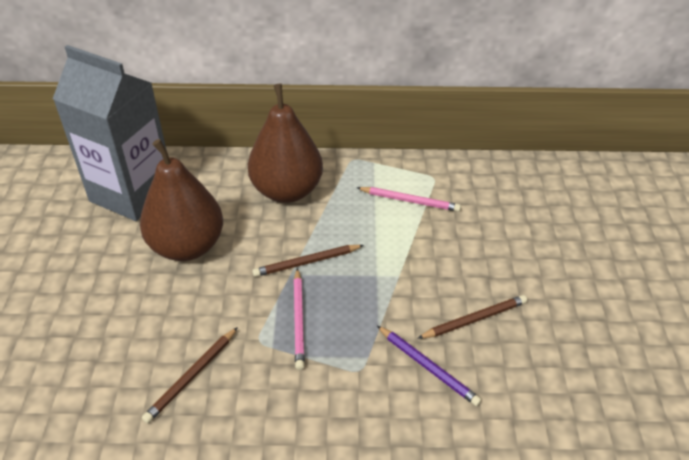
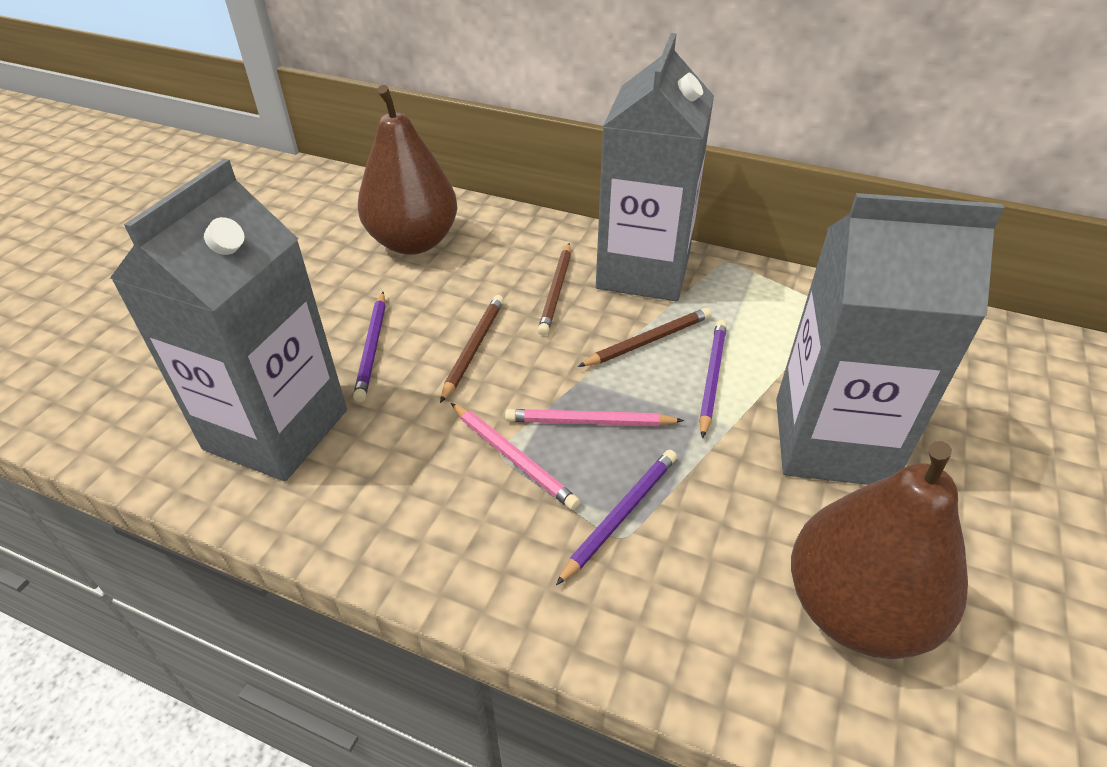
grey carton: [53,45,167,221] = 1 -> [110,159,347,481] [596,33,714,302] [776,193,1004,485] = 3
purple pencil: [377,326,482,406] = 1 -> [353,292,386,402] [556,450,677,585] [699,320,727,439] = 3

